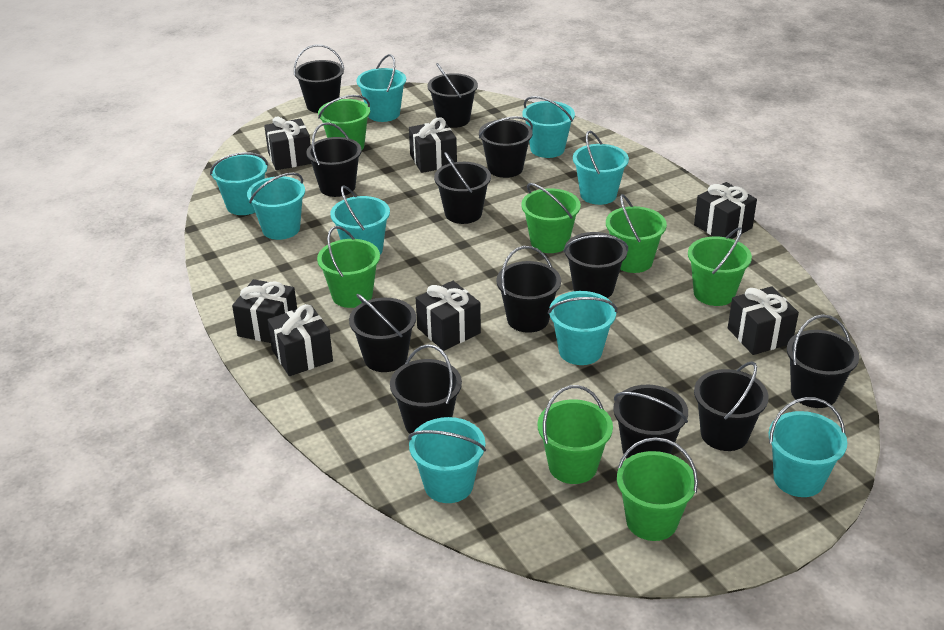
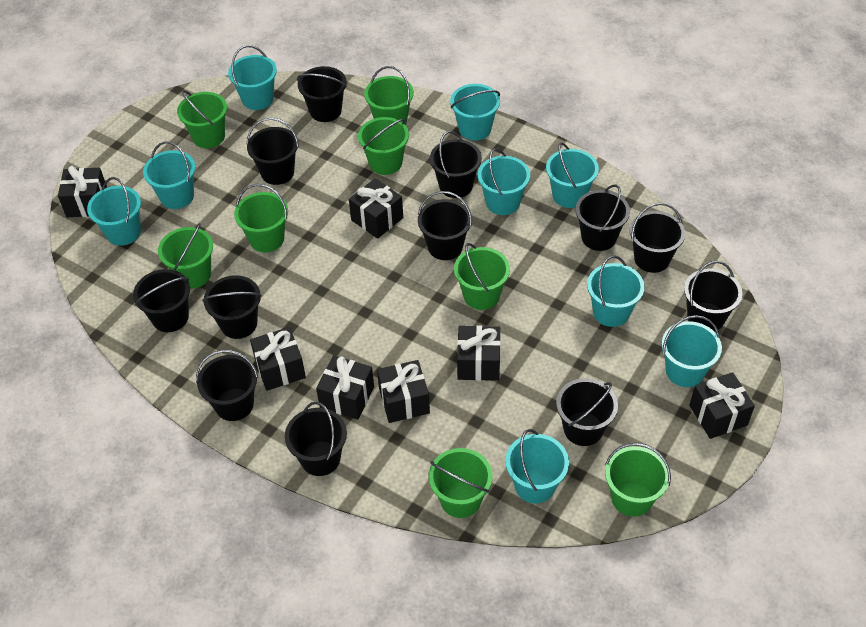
green bucket: [317,226,380,308] [318,95,370,150] [521,183,581,253] [538,385,613,484] [606,194,667,273] [617,437,698,541] [688,227,752,306] = 7 -> [158,223,213,289] [177,90,227,148] [234,184,288,252] [358,117,409,175] [364,66,414,125] [429,448,492,518] [454,243,510,310] [605,443,671,517] = 8

